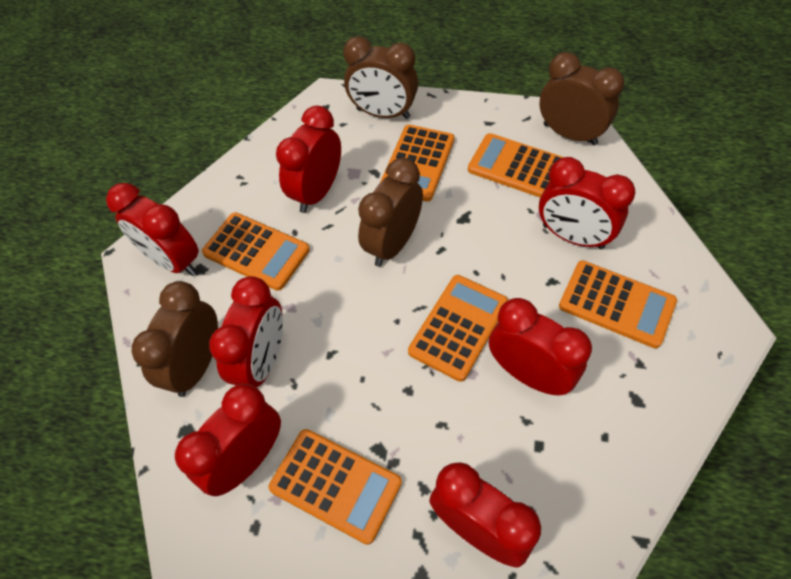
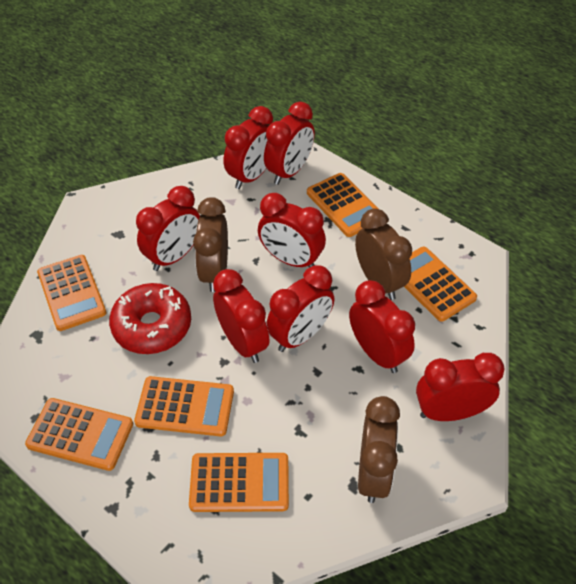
brown clock: [132,281,218,397] [343,36,418,119] [358,158,423,267] [539,52,624,145] = 4 -> [193,197,228,292] [355,208,412,300] [358,396,400,503] = 3
red clock: [106,183,199,276] [175,384,281,496] [209,276,283,387] [276,106,341,213] [429,462,541,568] [489,298,592,395] [539,157,635,249] = 7 -> [136,186,200,271] [213,269,270,363] [224,106,273,189] [258,193,326,268] [264,102,315,185] [267,265,334,352] [349,280,415,373] [416,353,505,421] = 8
red donut: none = 0 -> [109,283,191,354] = 1

